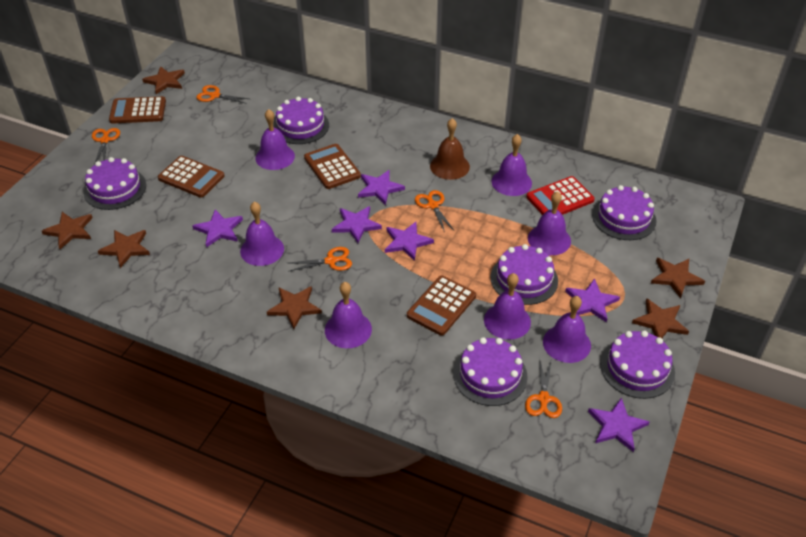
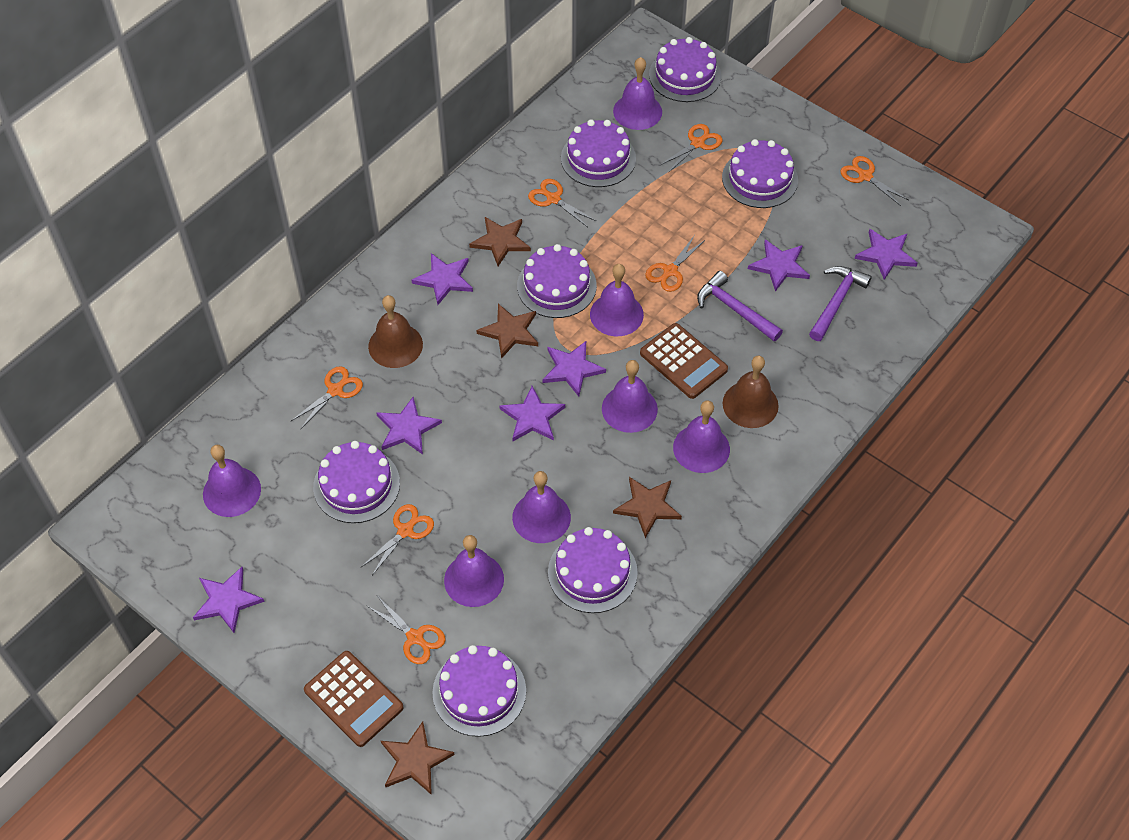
brown bell: [430,118,470,180] = 1 -> [368,295,423,368] [723,355,779,428] = 2
brown calculator: [109,96,166,124] [158,156,225,198] [304,144,361,189] [407,276,476,336] = 4 -> [304,651,404,747] [640,323,728,399] = 2
brown star: [42,212,93,249] [98,230,150,268] [142,66,185,94] [267,286,322,329] [632,298,689,338] [651,258,705,298] = 6 -> [381,721,455,795] [469,217,531,266] [476,304,538,359] [613,477,682,538] = 4
orange scissors: [92,128,120,165] [196,85,249,104] [288,247,352,272] [415,190,454,232] [525,358,562,418] = 5 -> [291,366,363,430] [361,504,434,575] [367,597,446,664] [528,179,596,227] [645,235,705,292] [659,124,722,173] [840,156,908,206] = 7
purple cake: [83,157,146,210] [273,97,329,144] [453,337,528,406] [490,244,558,305] [592,185,657,240] [600,331,675,399] = 6 -> [313,441,400,523] [432,645,526,737] [517,244,597,318] [548,527,638,613] [561,119,636,187] [649,37,721,102] [722,139,798,208] = 7
purple hammer: none = 0 -> [697,271,783,341] [809,266,872,341] = 2
purple star: [192,209,243,248] [332,206,382,243] [358,170,405,205] [385,222,434,261] [565,278,620,322] [588,397,650,452] = 6 -> [193,567,265,633] [377,397,442,455] [412,253,473,305] [500,386,565,441] [542,341,606,397] [748,240,810,291] [855,229,918,280] = 7
red calculator: [526,176,595,215] = 1 -> none = 0

